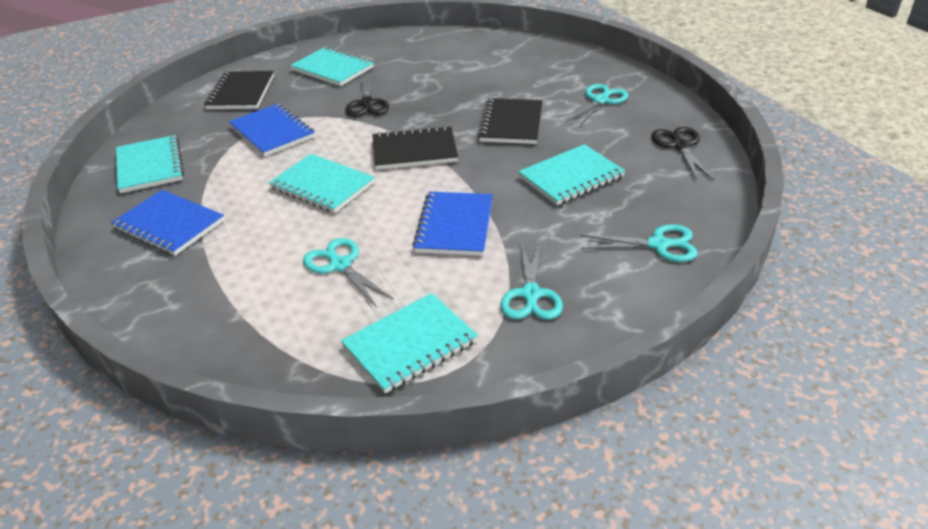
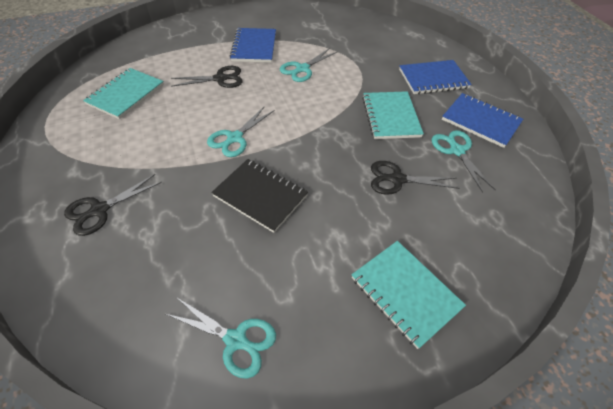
black notebook: [204,71,274,109] [372,125,458,170] [478,98,543,144] = 3 -> [211,159,308,233] = 1
black scissors: [345,74,389,117] [651,127,714,181] = 2 -> [64,174,162,236] [171,66,243,88] [371,161,460,195] = 3
turquoise notebook: [116,135,184,193] [269,154,375,213] [290,47,373,86] [341,293,478,393] [518,144,625,205] = 5 -> [83,68,164,119] [351,241,466,349] [362,91,424,139] = 3

